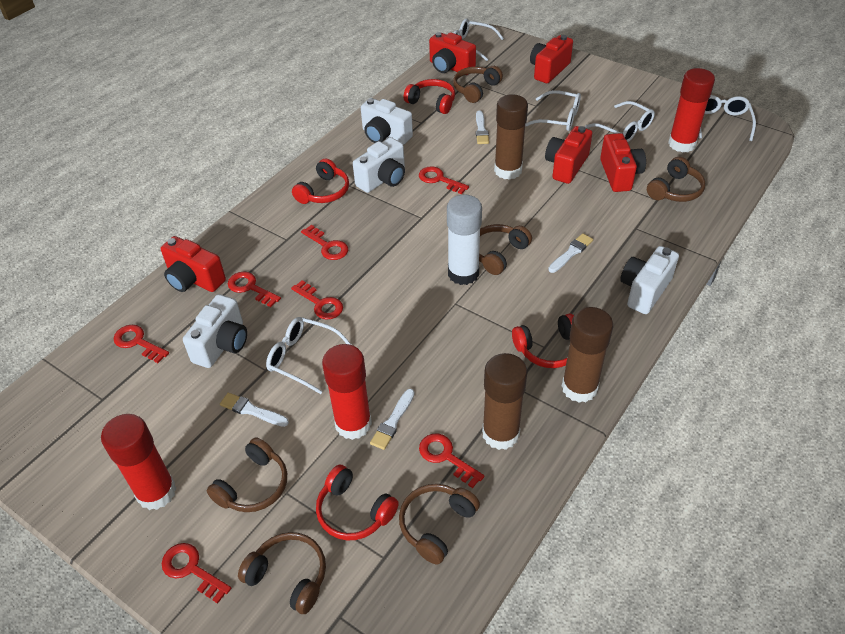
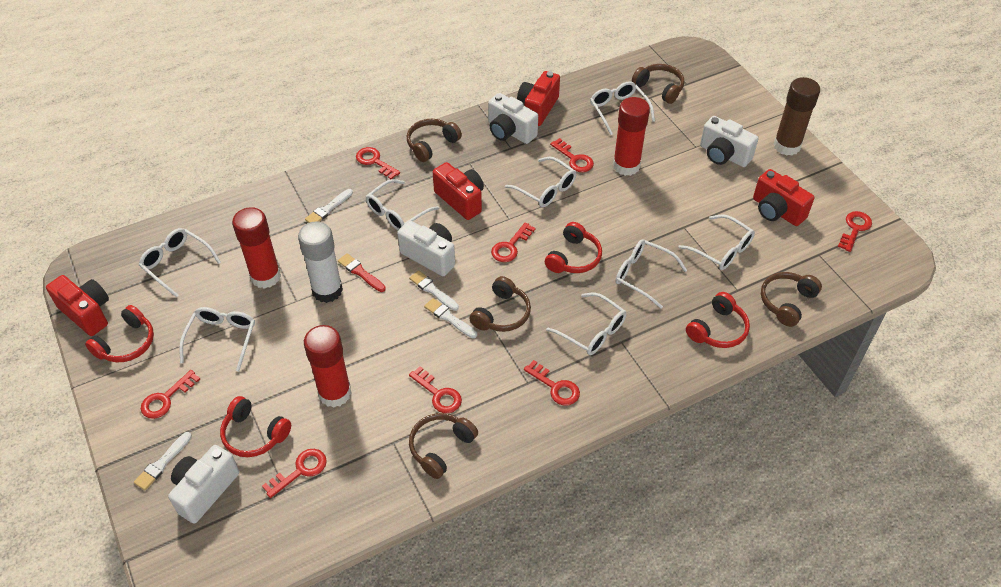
brown glue stick: [482,353,528,450] [494,94,528,180] [562,307,613,403] = 3 -> [773,77,820,155] = 1
brown headphones: [207,437,287,512] [238,532,326,614] [399,484,480,565] [453,66,503,103] [479,224,532,275] [647,157,705,202] = 6 -> [407,119,462,162] [409,413,478,479] [469,276,531,332] [632,64,684,104] [761,272,822,327] = 5
red brush: none = 0 -> [338,253,386,292] = 1
red camera: [161,236,226,292] [429,32,476,75] [530,35,573,83] [545,126,592,184] [600,133,646,192] = 5 -> [46,275,109,336] [433,162,484,220] [517,71,560,126] [753,169,814,226] = 4
red key: [114,325,169,363] [162,543,231,604] [228,272,281,307] [291,280,343,319] [301,225,348,260] [419,166,469,194] [419,433,484,488] = 7 -> [141,370,200,419] [262,449,327,498] [356,147,400,179] [409,366,462,413] [491,222,536,262] [524,360,580,406] [550,138,594,172] [838,211,872,252] = 8
white glasses: [266,317,352,394] [453,19,504,61] [525,90,581,131] [585,101,655,142] [699,95,756,141] = 5 -> [139,228,221,298] [179,307,255,372] [366,179,440,230] [505,156,576,207] [546,292,627,355] [590,81,655,135] [615,239,687,309] [678,214,755,270] = 8

